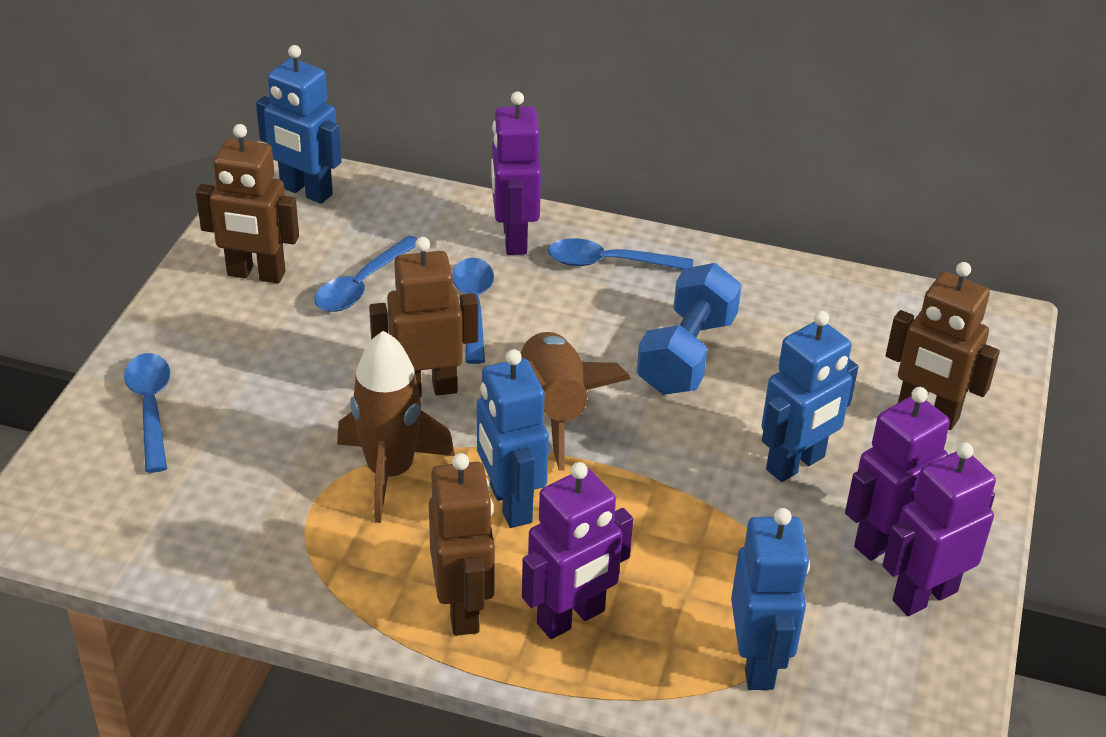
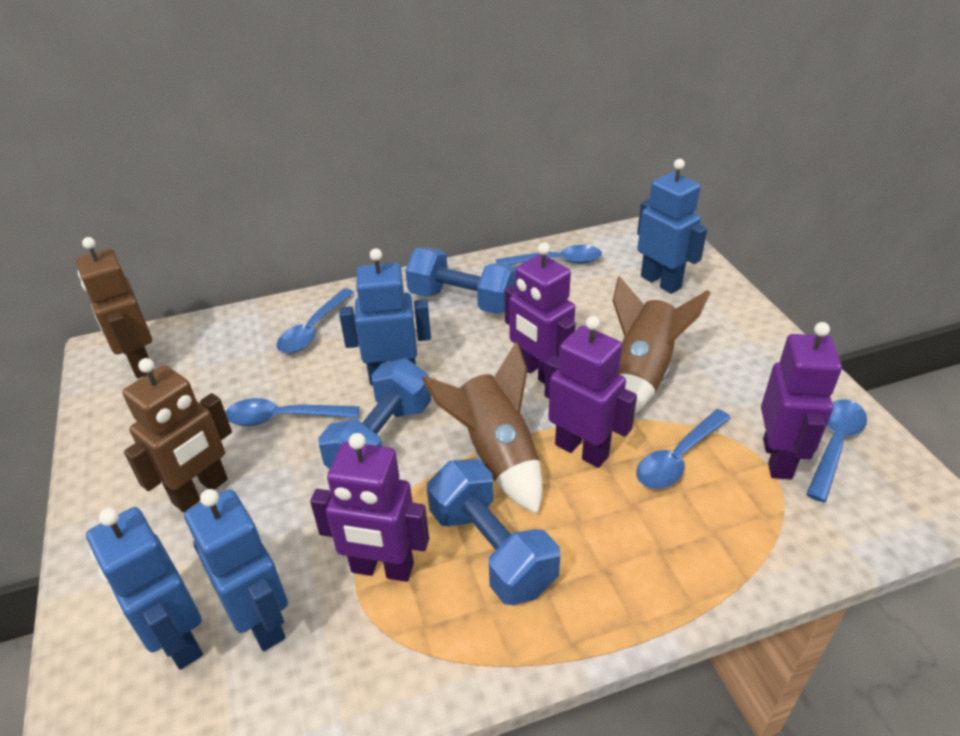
blue dumbbell: [637,263,742,395] = 1 -> [318,358,431,469] [405,248,516,314] [427,459,560,605] = 3
blue spoon: [124,353,170,473] [315,236,417,312] [452,258,494,364] [548,238,693,269] = 4 -> [225,398,359,426] [277,288,354,354] [496,245,602,265] [636,409,731,489] [806,399,867,502] = 5
brown robot: [196,124,299,283] [369,237,478,397] [429,453,495,636] [886,262,1000,430] = 4 -> [76,237,154,378] [122,358,232,512] = 2

